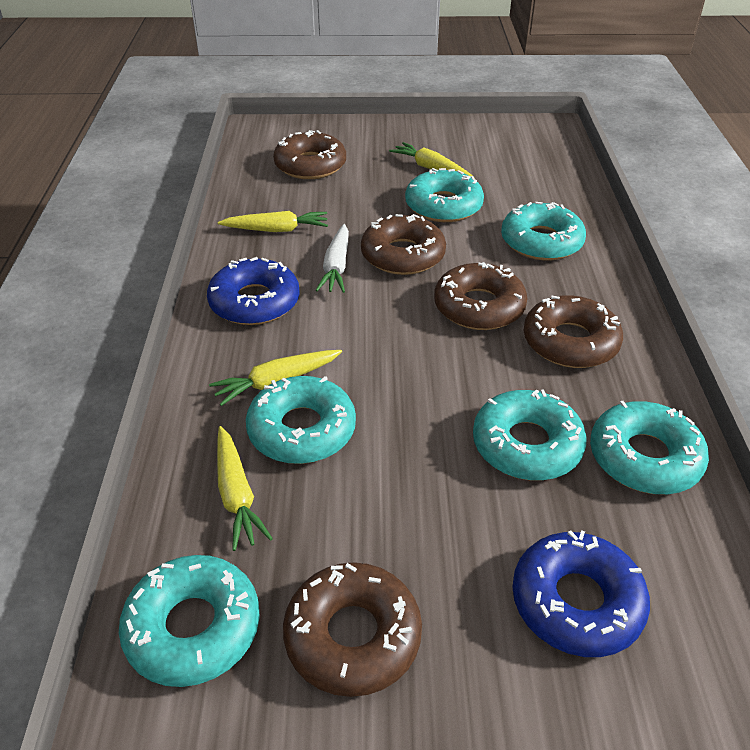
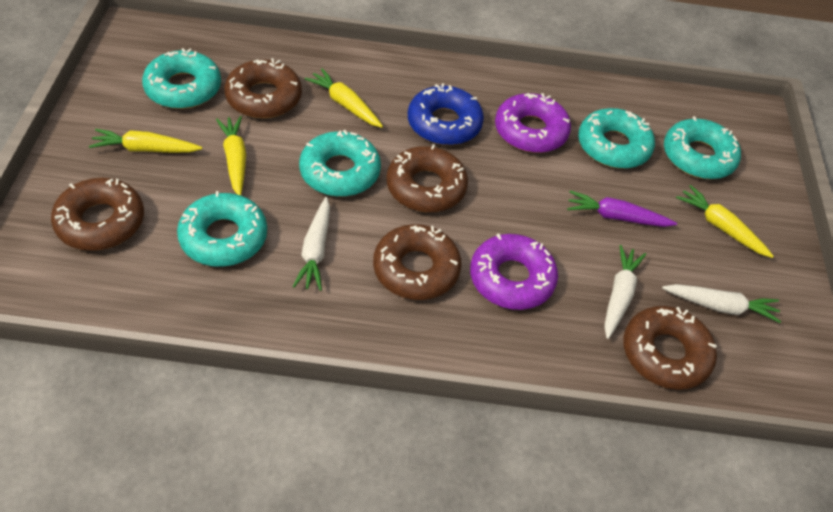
blue donut: [207,257,300,325] [512,530,650,657] = 2 -> [408,83,484,145] = 1
purple carrot: none = 0 -> [567,191,677,227] = 1
purple donut: none = 0 -> [470,234,558,310] [495,93,571,153] = 2
turquoise donut: [119,555,260,687] [246,376,356,464] [405,168,484,222] [473,389,587,480] [501,202,586,260] [590,401,709,494] = 6 -> [142,48,221,109] [177,191,267,267] [299,130,381,197] [578,108,655,169] [664,116,741,179] = 5
white carrot: [316,224,349,293] = 1 -> [292,197,330,291] [604,245,646,339] [662,284,781,323] = 3

